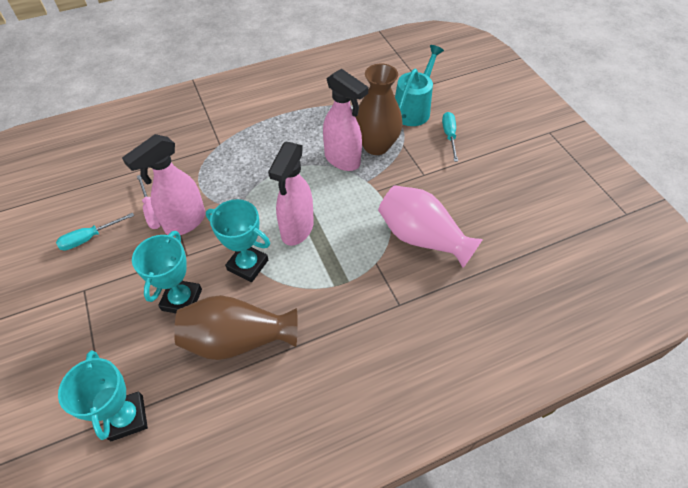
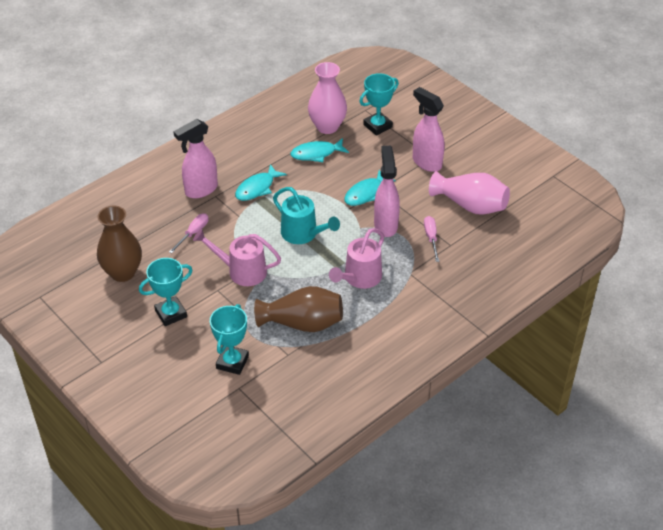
pink screwdriver: [137,175,161,229] = 1 -> [169,213,209,253] [424,216,439,262] = 2
pink vase: [378,185,483,268] = 1 -> [308,62,347,134] [429,171,510,215] = 2
pink watering can: none = 0 -> [193,229,281,286] [329,228,384,289] = 2
turquoise fish: none = 0 -> [235,164,287,201] [291,138,349,162] [344,170,396,206] = 3
turquoise screwdriver: [56,213,134,251] [442,112,458,162] = 2 -> none = 0

